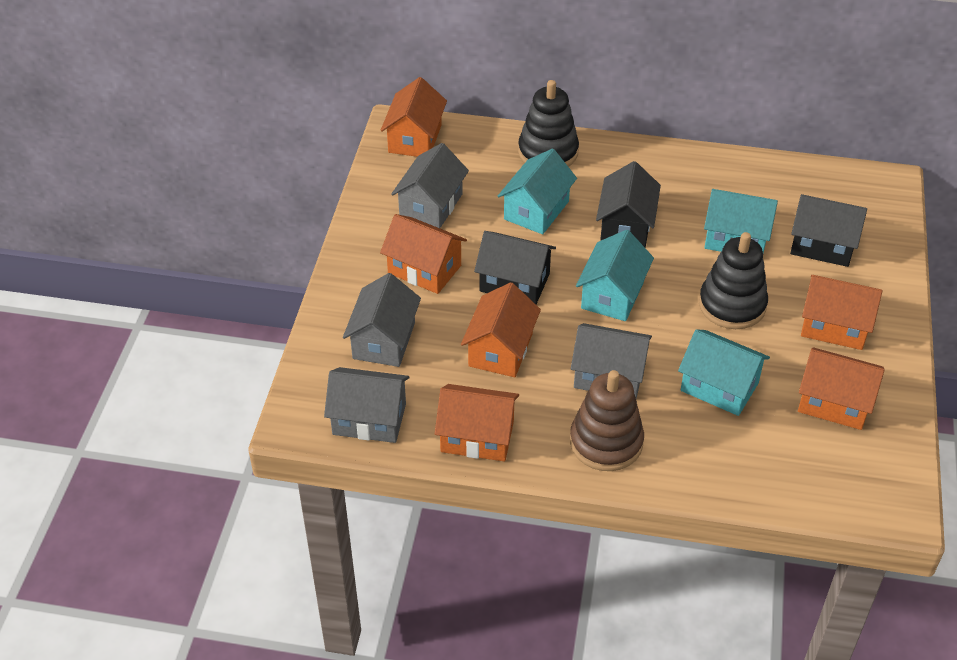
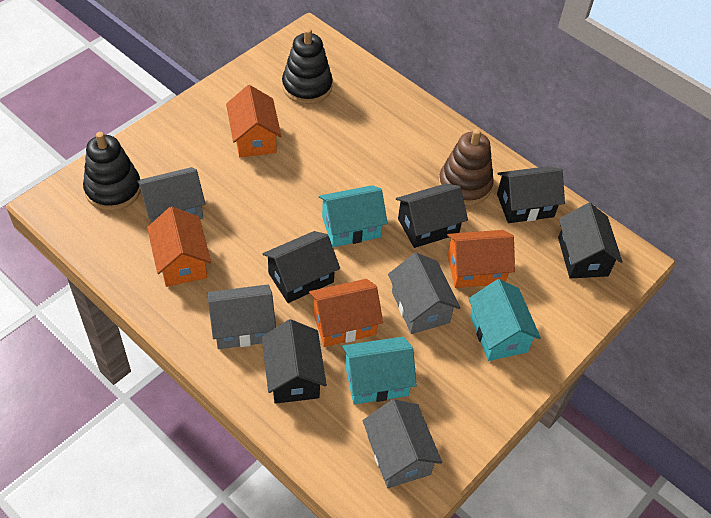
black house: [474,231,556,304] [596,161,661,247] [790,194,867,267] = 3 -> [262,319,327,404] [263,231,340,303] [396,183,468,248] [497,166,565,223] [558,203,623,278] = 5
orange house: [380,214,467,294] [381,77,447,157] [435,384,519,461] [461,282,541,377] [798,347,885,430] [801,275,883,350] = 6 -> [147,207,211,287] [226,85,281,157] [309,279,383,347] [447,230,515,288] = 4
turquoise house: [498,149,577,234] [576,230,654,321] [678,329,770,416] [704,189,778,253] = 4 -> [319,185,388,247] [342,337,417,404] [469,279,541,361] = 3

